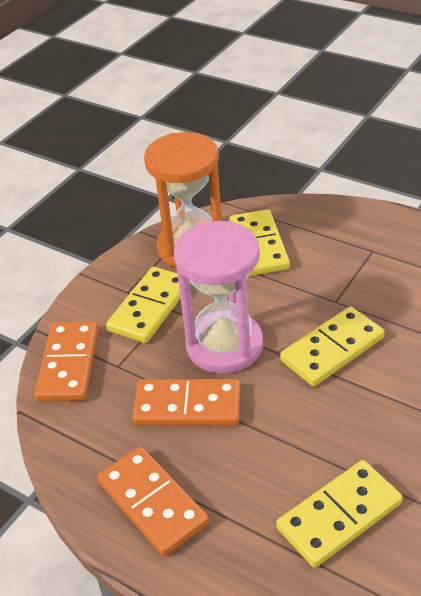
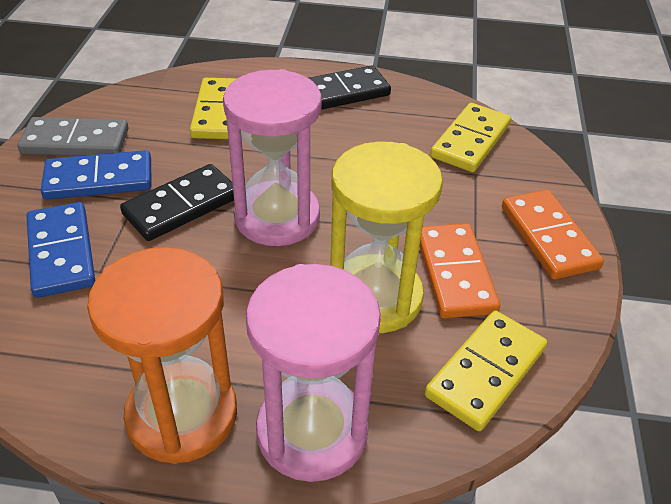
black domino: none = 0 -> [120,164,234,241] [309,65,391,110] = 2
blue domino: none = 0 -> [27,202,95,298] [41,150,152,200] = 2
grey domino: none = 0 -> [18,117,129,156] = 1
orange domino: [34,321,99,401] [97,446,209,556] [132,379,241,426] = 3 -> [420,223,500,318] [502,190,604,279] = 2
pink hourglass: [174,221,263,374] = 1 -> [223,69,322,246] [246,264,381,482] = 2
yellow domino: [106,267,191,343] [230,209,290,276] [276,460,403,568] [280,306,385,386] = 4 -> [190,78,237,139] [425,310,547,431] [430,103,511,172] = 3
yellow hourglass: none = 0 -> [330,141,443,333] = 1

